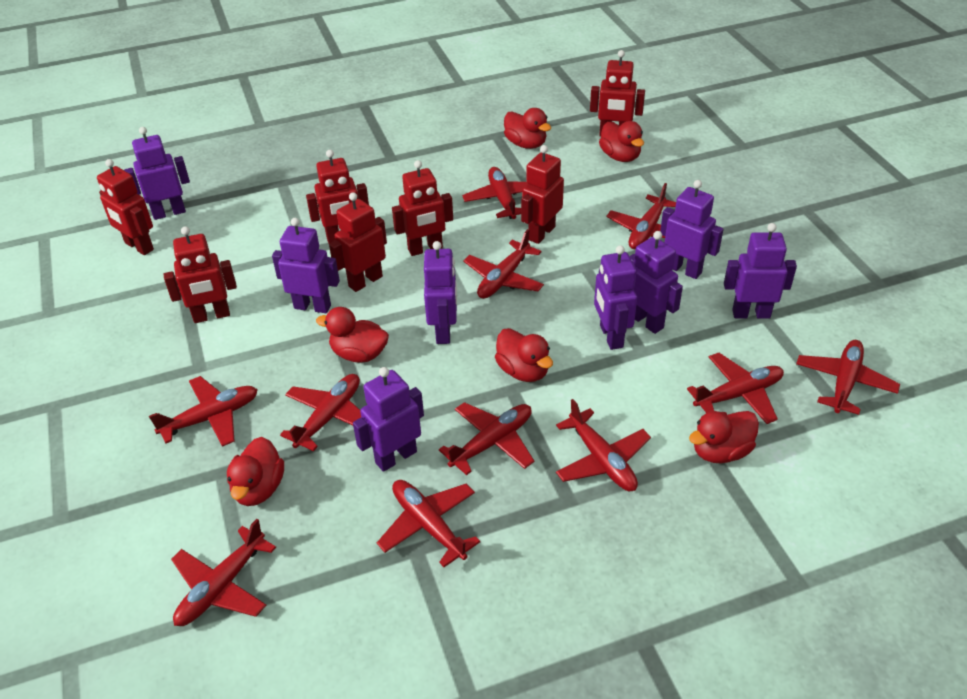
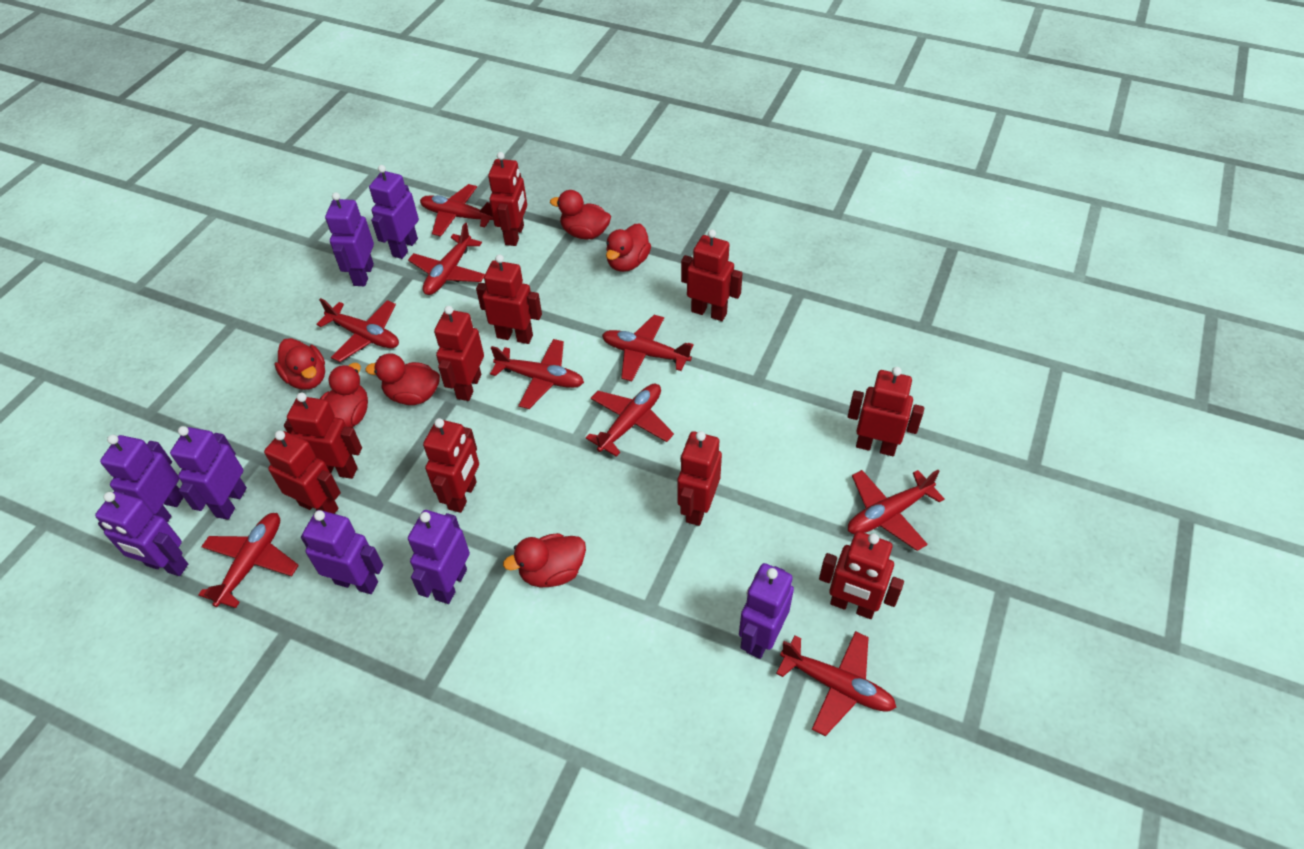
red plane: [149,376,258,447] [171,519,276,626] [280,374,361,451] [377,480,480,567] [439,402,534,475] [462,167,528,219] [463,229,544,299] [556,399,651,491] [606,183,676,249] [687,353,784,424] [796,340,900,415] = 11 -> [199,513,299,608] [316,298,399,362] [408,222,485,295] [420,184,493,236] [490,339,584,409] [586,384,674,457] [602,315,694,381] [776,631,897,736] [848,470,944,551] = 9
red robot: [97,159,154,255] [164,226,237,323] [306,150,369,244] [329,192,387,292] [392,160,453,256] [521,145,564,244] [590,50,645,137] = 7 -> [264,431,341,514] [284,393,362,479] [423,418,479,513] [434,306,484,401] [476,255,542,344] [488,152,527,246] [677,431,722,526] [681,230,743,321] [819,531,904,619] [848,367,924,456] = 10

